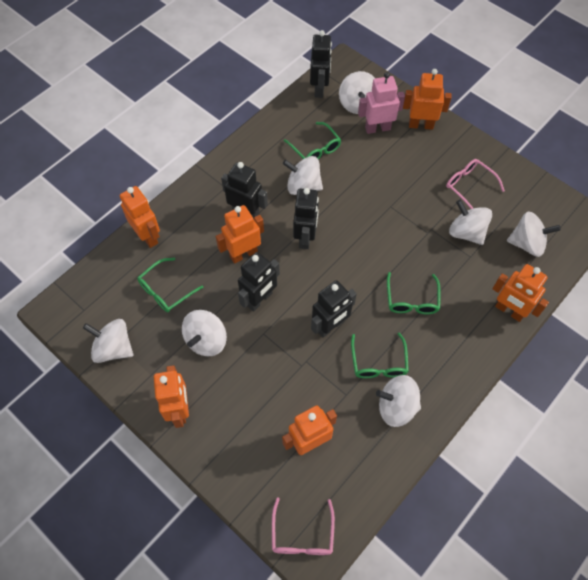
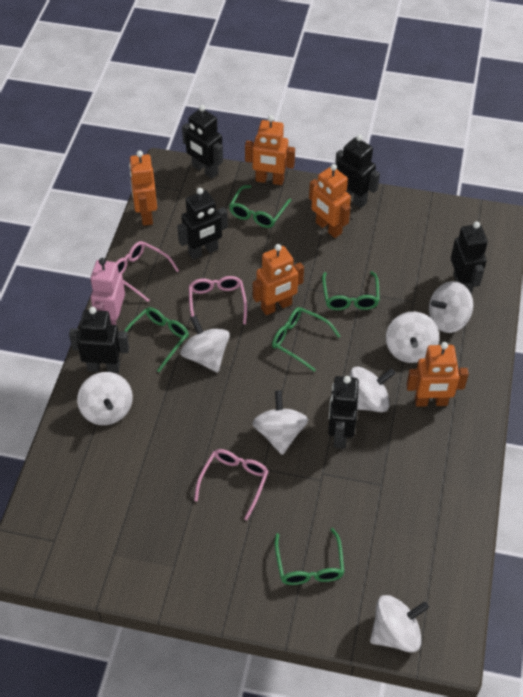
black robot: [221,162,268,219] [238,252,280,312] [293,188,319,249] [310,30,332,98] [311,280,357,338] = 5 -> [69,307,129,373] [177,188,228,260] [182,105,223,179] [328,376,359,449] [335,135,380,208] [451,222,488,295] = 6
green glasses: [137,258,203,312] [284,122,341,159] [351,332,409,378] [387,272,441,314] = 4 -> [124,307,189,372] [229,185,291,228] [272,307,340,372] [275,528,344,585] [322,271,380,310] = 5
orange robot: [120,186,160,248] [154,365,189,428] [216,205,264,264] [282,405,337,455] [403,69,452,130] [492,264,549,322] = 6 -> [129,151,157,226] [245,115,295,185] [253,244,304,315] [309,164,351,238] [406,342,469,407] = 5
pink glasses: [272,497,335,555] [446,159,505,209] = 2 -> [116,241,179,302] [189,276,247,324] [194,449,269,520] = 3

